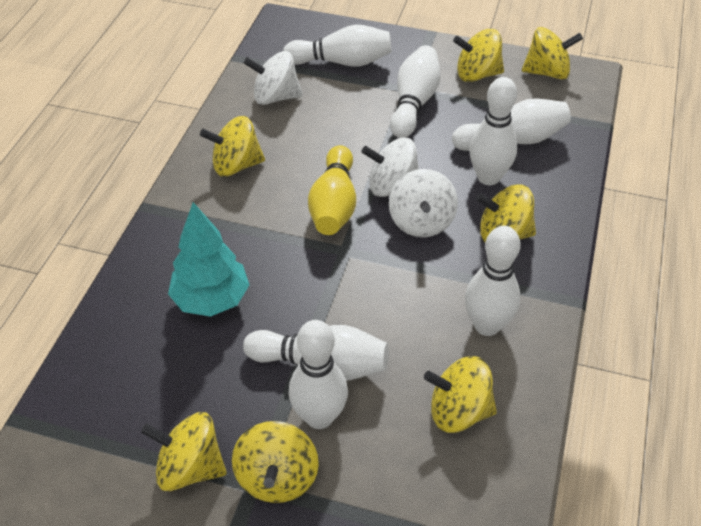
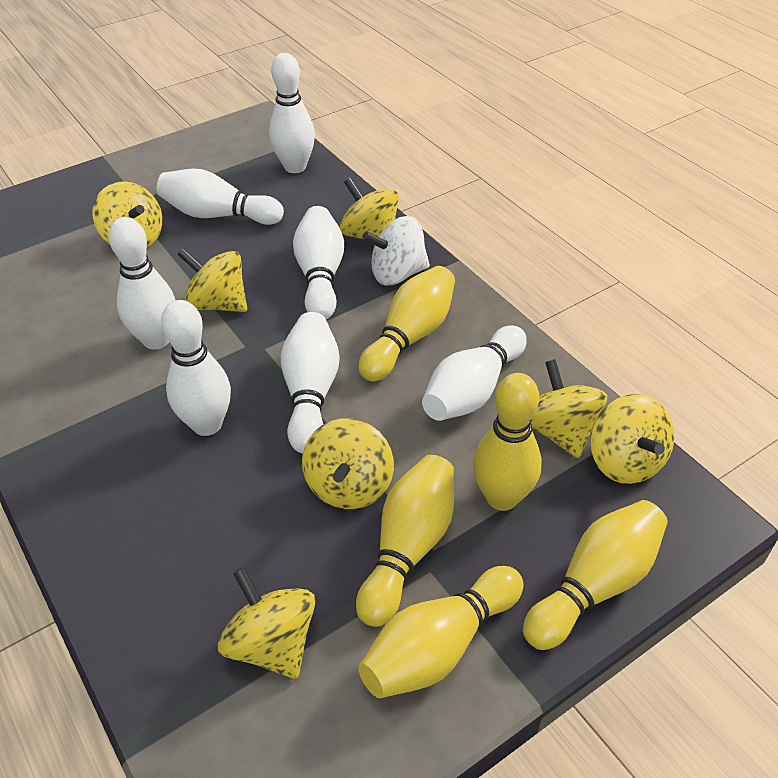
turquoise tree: [168,202,249,317] = 1 -> none = 0
white spinning top: [244,51,303,105] [361,137,419,197] [389,169,458,238] = 3 -> [362,216,430,285] = 1
yellow bowling pin: [308,145,356,235] = 1 -> [356,455,454,627] [358,266,455,382] [358,566,524,698] [473,373,542,511] [523,500,668,650] = 5

